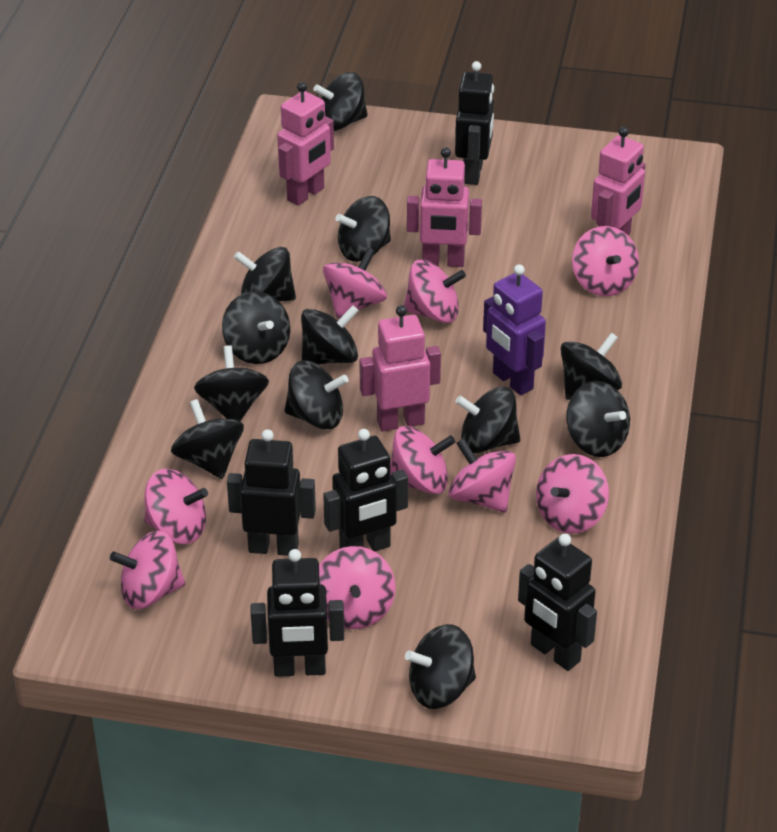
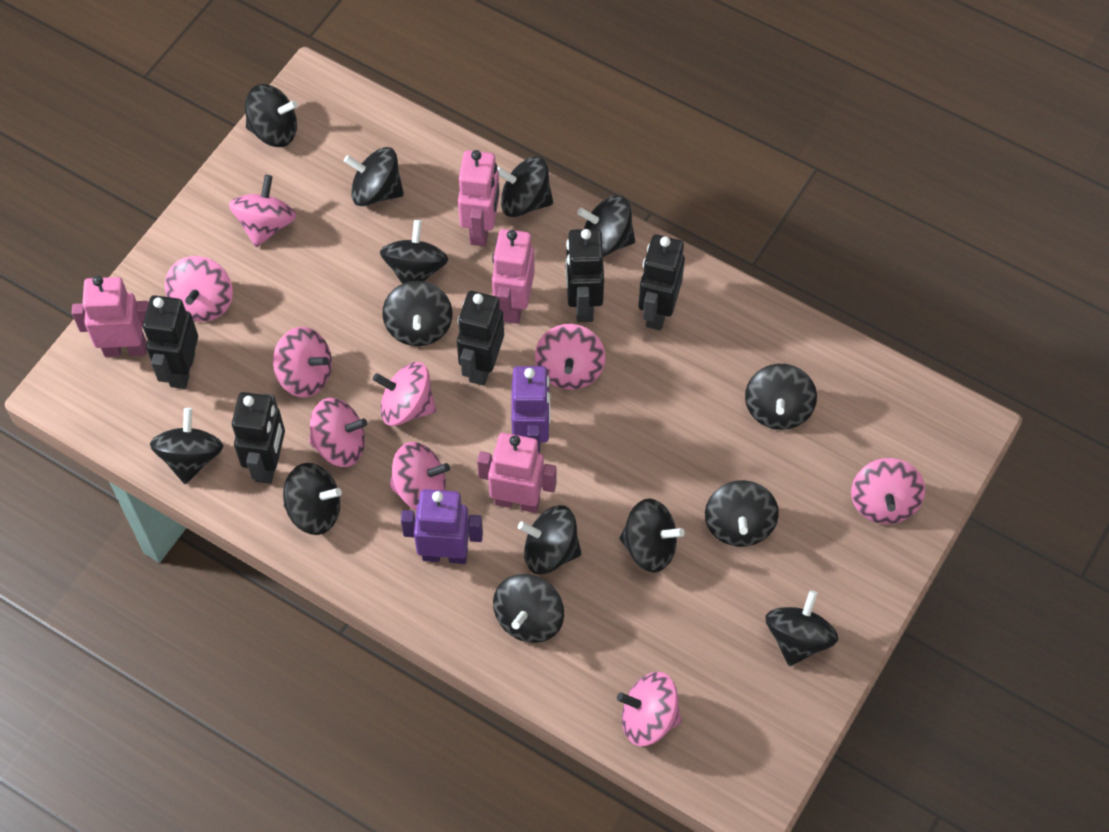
black spinning top: [171,399,244,479] [194,345,269,421] [222,291,290,364] [234,247,296,302] [284,361,349,429] [301,305,359,364] [313,72,368,131] [335,196,391,262] [405,624,476,709] [455,387,520,453] [561,332,622,400] [566,381,630,457] = 12 -> [150,408,223,484] [245,84,298,147] [283,463,342,535] [344,147,404,206] [380,220,448,284] [382,281,453,346] [493,574,564,643] [497,156,553,217] [518,505,582,574] [577,195,635,257] [620,499,685,572] [705,480,779,547] [745,364,817,430] [766,590,838,666] = 14
purple robot: [483,264,546,395] = 1 -> [401,489,483,564] [511,366,550,453] = 2

